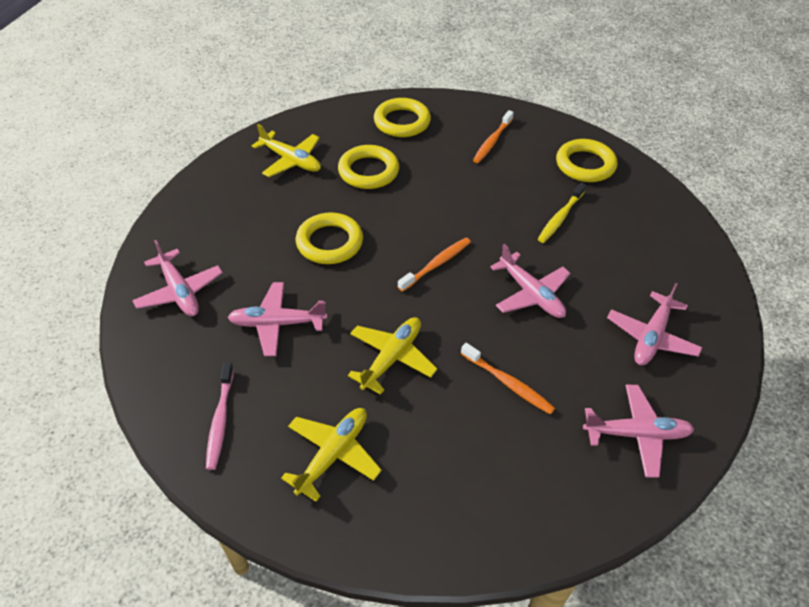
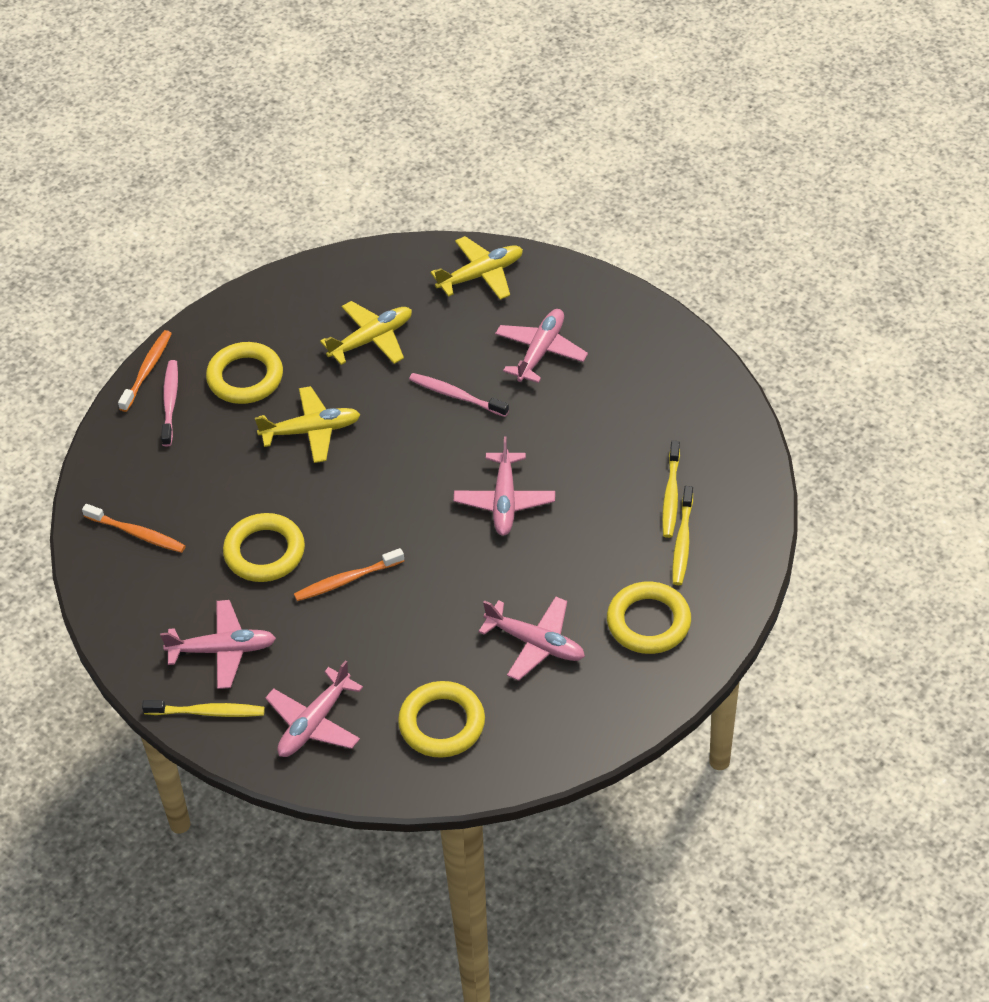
pink toothbrush: [206,363,234,470] = 1 -> [161,360,178,447] [409,373,509,417] = 2
yellow toothbrush: [538,183,586,243] = 1 -> [142,700,265,717] [662,441,680,538] [672,486,693,585] = 3

